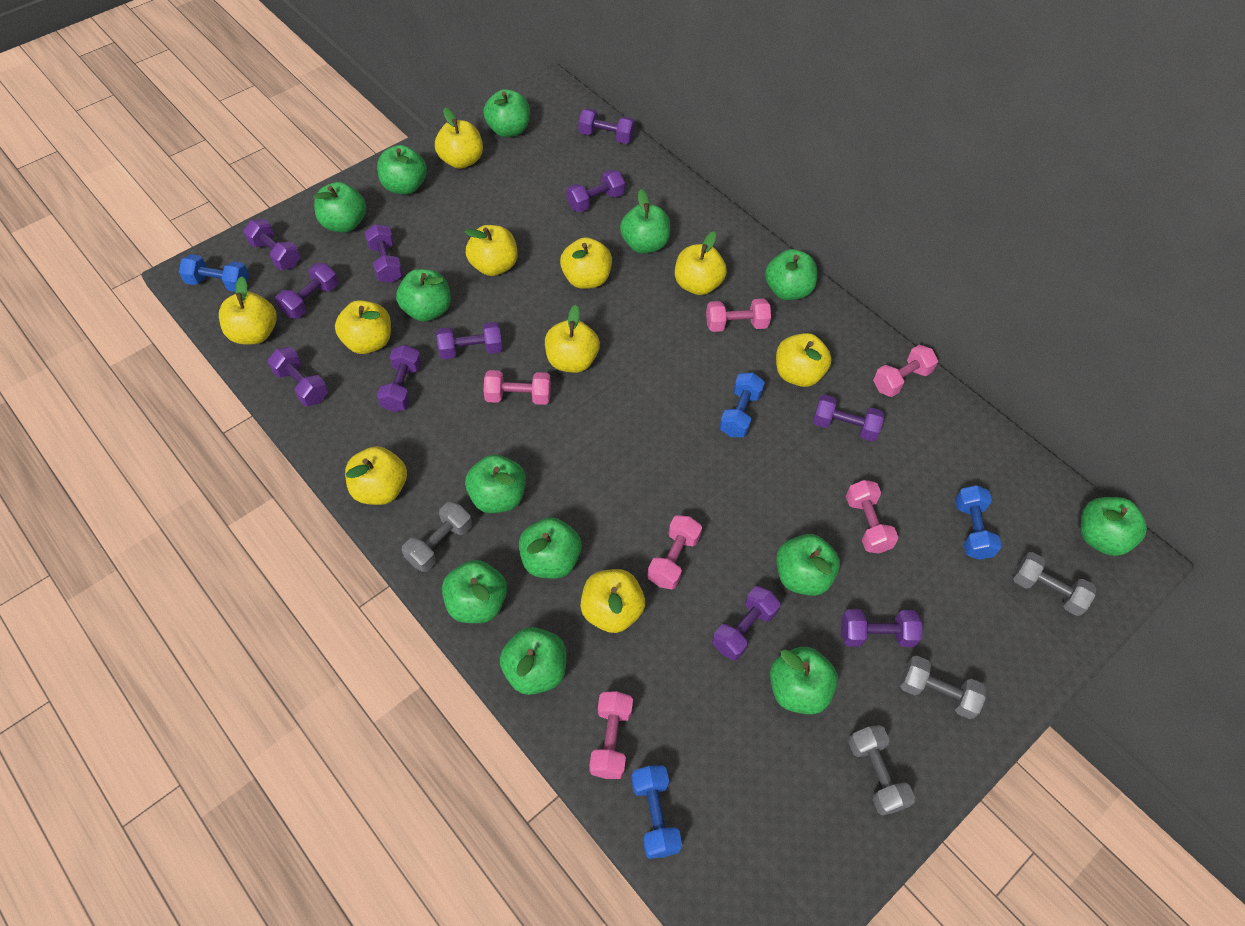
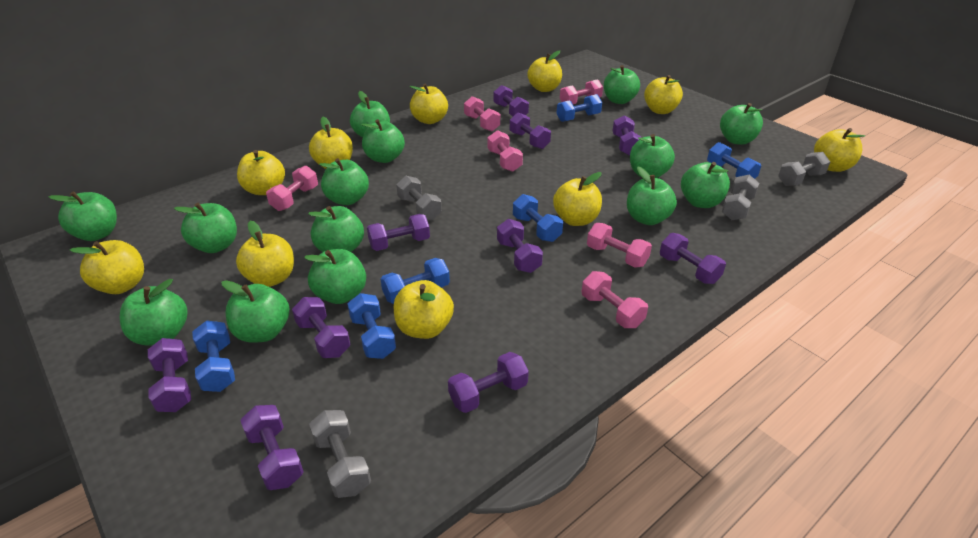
blue dumbbell: [179,254,249,292] [631,765,682,859] [719,373,765,437] [955,485,1002,560] = 4 -> [192,321,235,392] [347,293,396,359] [381,258,450,304] [513,194,563,242] [556,94,602,122] [707,142,761,179] = 6
green apple: [313,182,366,232] [377,145,427,195] [396,269,451,322] [442,560,507,623] [465,455,526,513] [483,89,530,137] [500,627,567,695] [519,517,582,579] [620,189,670,254] [765,249,817,300] [770,647,838,714] [776,534,840,596] [1080,497,1147,556] = 13 -> [48,191,117,241] [120,279,188,346] [174,203,237,253] [221,280,289,343] [304,249,366,304] [308,206,364,252] [319,158,369,205] [350,91,390,138] [362,119,405,163] [604,65,640,104] [627,167,677,225] [630,134,675,178] [681,162,730,208] [720,103,763,145] = 14
purple dumbbell: [243,219,301,270] [267,347,328,406] [275,263,338,319] [365,224,403,283] [377,345,421,412] [436,322,502,359] [567,169,625,212] [579,108,635,144] [712,586,780,660] [813,394,884,442] [841,609,922,647] = 11 -> [148,338,191,412] [240,405,304,490] [292,297,350,358] [367,214,430,251] [448,352,529,413] [494,85,529,116] [497,219,543,273] [510,113,551,149] [612,115,641,156] [660,233,726,284] = 10

